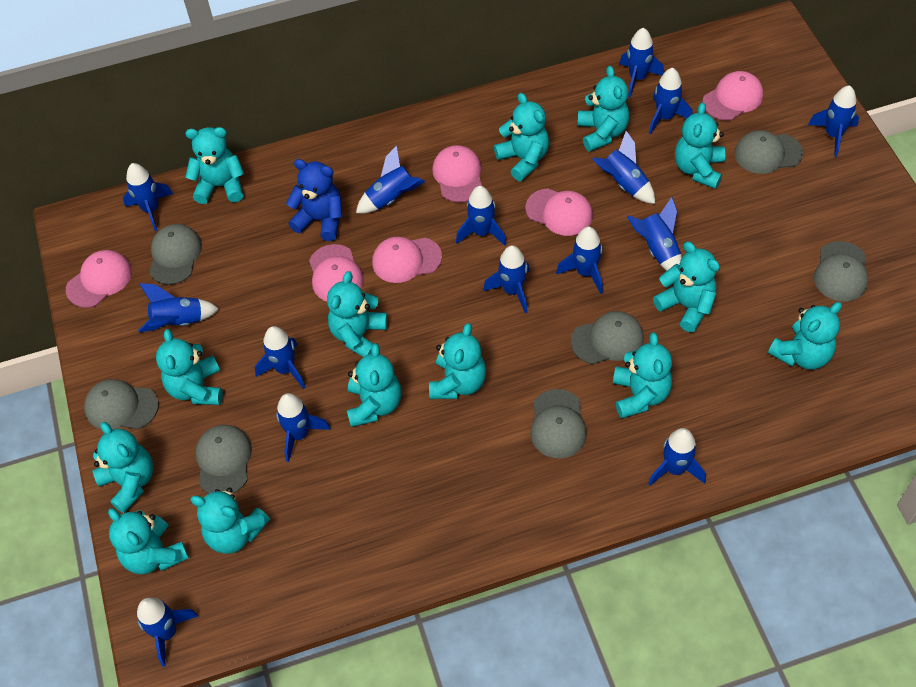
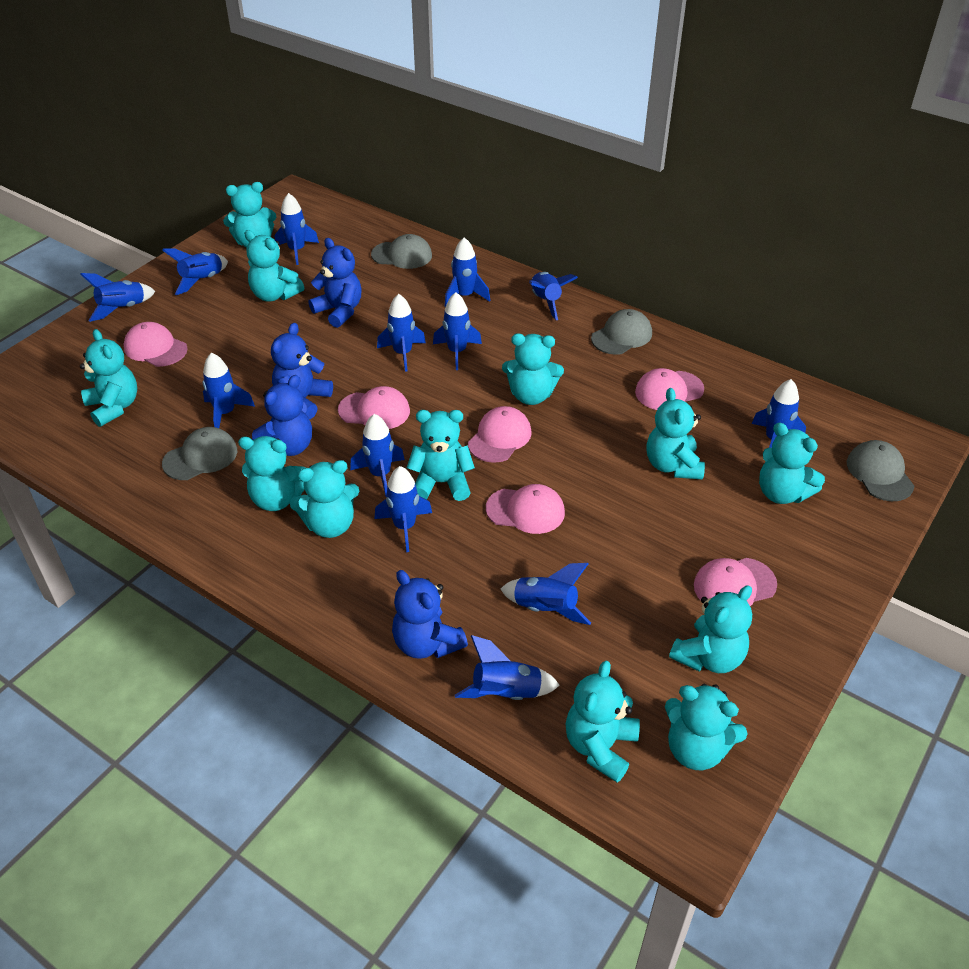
blue rocket: [123,163,173,231] [136,597,198,667] [138,283,219,332] [255,326,306,389] [276,393,331,462] [356,146,425,213] [456,186,507,246] [483,245,529,313] [556,227,603,294] [593,131,655,204] [619,28,664,97] [627,197,682,271] [648,428,706,486] [649,68,693,135] [808,85,859,157] = 15 -> [80,273,155,322] [162,248,228,295] [202,353,255,428] [275,193,319,265] [350,414,405,497] [374,466,432,552] [377,294,426,372] [433,292,482,370] [445,237,491,307] [455,635,560,700] [501,563,591,625] [529,272,578,320] [752,379,806,448] = 13
blue teddy bear: [286,159,343,241] = 1 -> [252,375,312,456] [271,323,333,419] [308,238,361,328] [392,570,468,659] = 4
grey cap: [84,379,159,430] [149,224,202,285] [195,425,252,494] [530,389,587,459] [571,311,644,364] [734,130,803,174] [814,241,868,302] = 7 -> [162,427,237,480] [371,234,432,269] [591,309,652,355] [847,440,914,501] = 4
turquoise teddy bear: [93,422,154,513] [108,508,189,574] [156,329,223,405] [185,127,244,204] [190,487,270,554] [327,271,388,357] [347,343,402,427] [429,323,486,399] [494,93,549,181] [578,66,630,152] [613,332,672,419] [653,242,720,332] [675,102,725,189] [768,302,842,370] = 14 -> [80,329,137,427] [223,182,276,247] [238,436,306,511] [244,230,304,302] [290,460,359,538] [407,410,475,501] [502,333,564,405] [565,661,640,783] [646,388,705,480] [665,684,748,770] [669,585,752,673] [759,423,825,504] = 12

